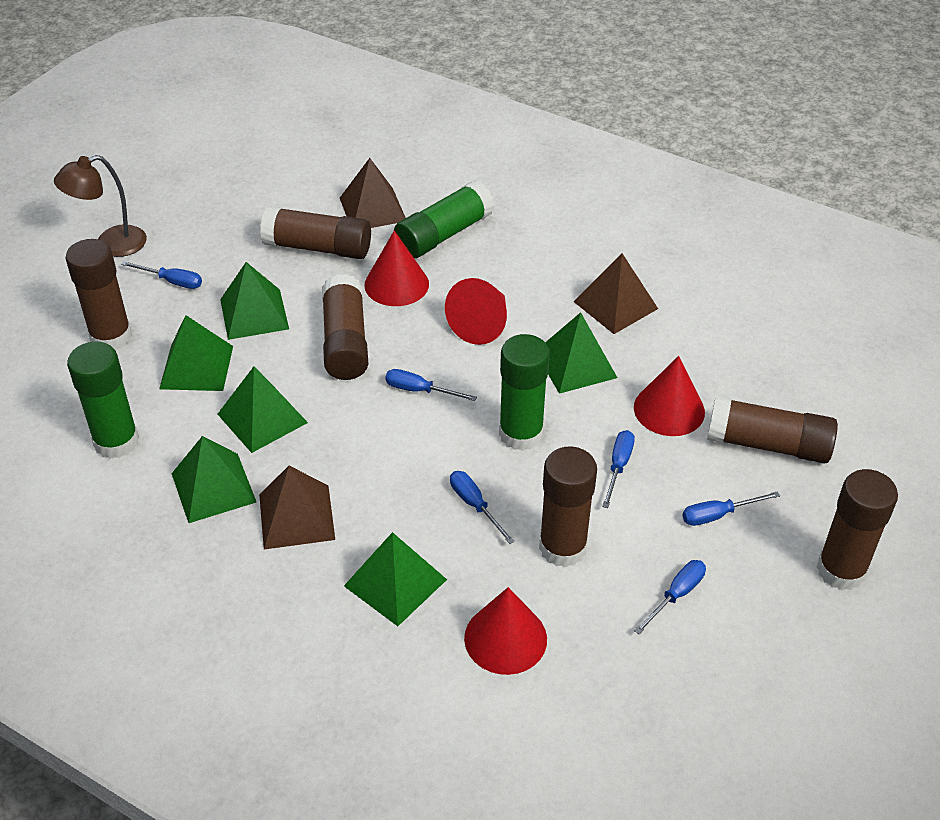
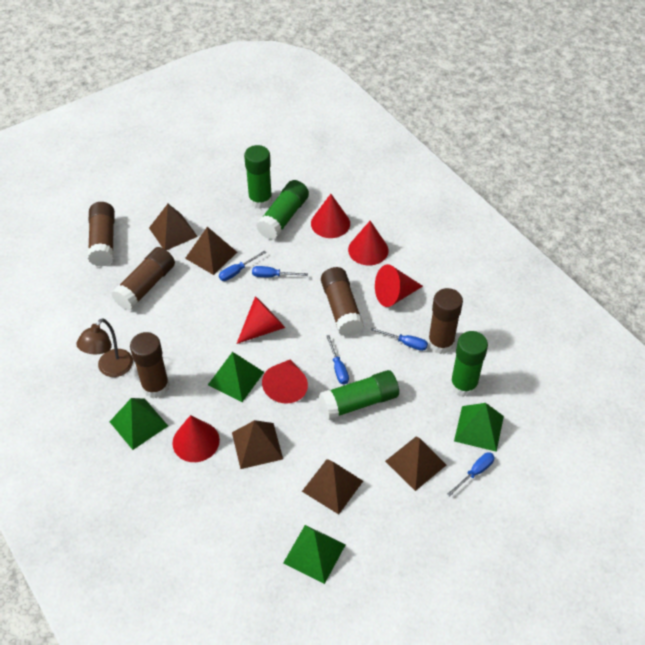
blue screwdriver: [121,261,202,289] [385,369,477,401] [450,471,515,544] [602,430,635,508] [634,560,706,634] [682,491,780,526] = 6 -> [219,251,266,281] [252,266,308,277] [326,335,349,384] [371,328,428,351] [447,452,495,496] = 5
brown glue stick: [65,239,132,350] [260,206,371,259] [322,274,369,380] [539,447,597,567] [707,396,838,464] [817,469,898,590] = 6 -> [88,202,115,267] [111,247,175,311] [130,332,170,398] [321,267,364,337] [428,288,463,354] = 5
brown pyramid: [259,466,335,549] [340,158,406,228] [573,253,658,334] = 3 -> [149,204,198,250] [185,227,237,275] [232,420,283,469] [302,459,363,514] [385,437,446,491] = 5
green glue stick: [67,341,139,459] [394,180,495,258] [499,334,550,451] = 3 -> [244,145,272,209] [256,180,309,240] [319,370,399,420] [450,331,488,397] = 4
green pyramid: [159,315,233,391] [172,436,256,523] [218,367,308,453] [220,262,289,340] [344,532,447,626] [545,312,617,394] = 6 -> [110,398,168,450] [208,352,264,402] [283,525,346,584] [454,403,504,452] = 4
red cone: [364,231,429,306] [445,278,507,345] [464,587,547,675] [634,356,705,436] = 4 -> [172,415,220,462] [237,296,285,344] [262,359,308,404] [311,194,350,238] [348,221,389,266] [375,264,423,307] = 6

